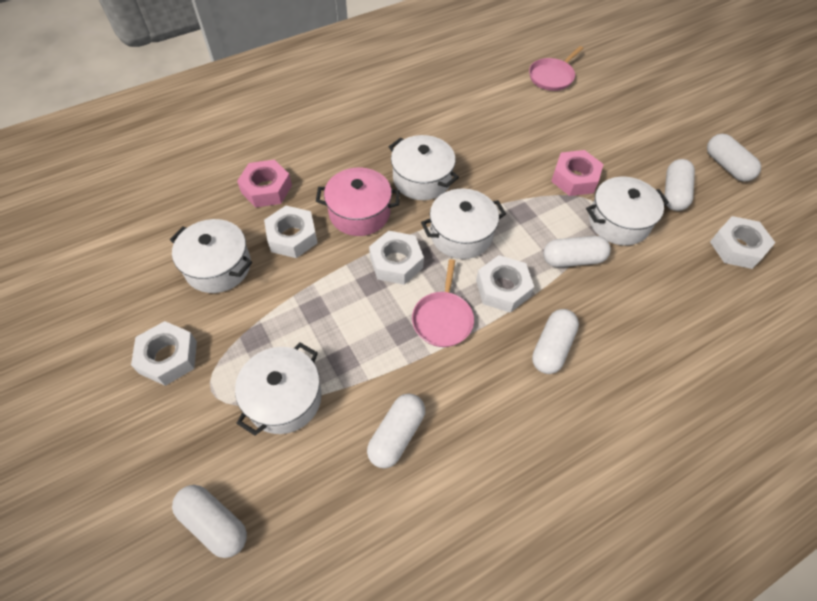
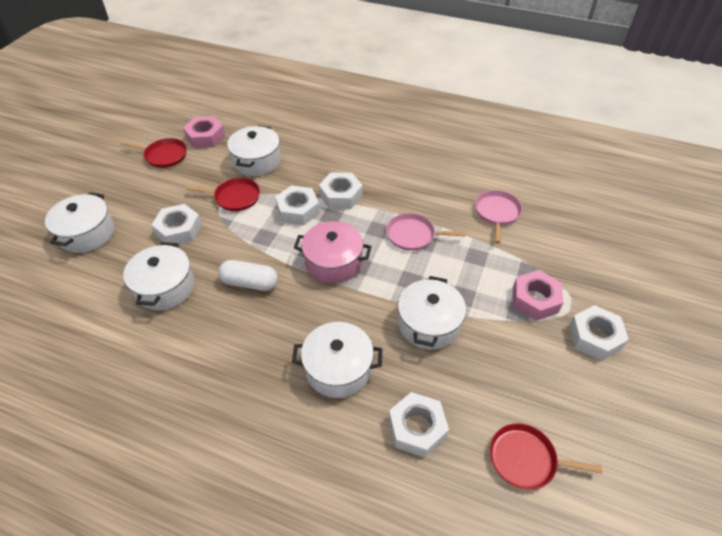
red pan: none = 0 -> [120,138,187,168] [186,178,260,211] [490,423,602,489] = 3
white capsule: [172,485,247,558] [367,394,425,468] [532,309,579,374] [543,236,611,267] [664,159,695,211] [707,134,761,182] = 6 -> [218,260,278,291] = 1

